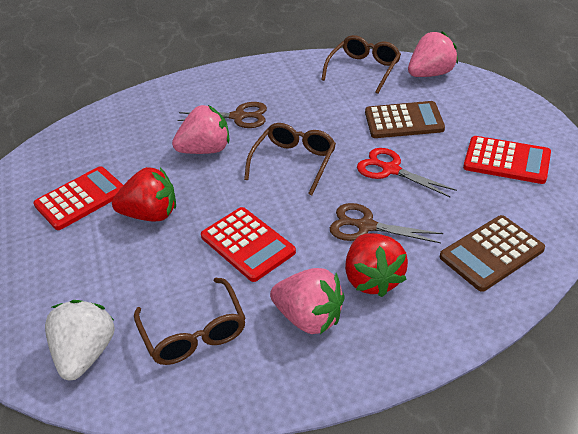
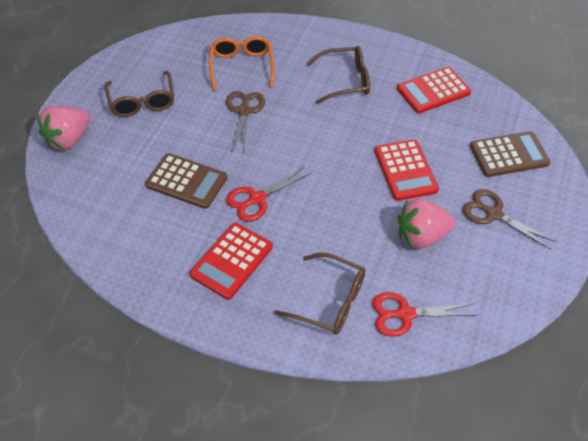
orange glasses: none = 0 -> [209,36,275,91] = 1
pink strawberry: [172,105,229,154] [270,268,345,334] [408,31,458,77] = 3 -> [38,106,90,150] [397,198,455,249] = 2
red scissors: [357,148,457,198] = 1 -> [226,166,311,222] [372,292,476,337] = 2
red strawberry: [112,167,176,221] [345,233,408,297] = 2 -> none = 0
white strawberry: [45,300,115,380] = 1 -> none = 0

